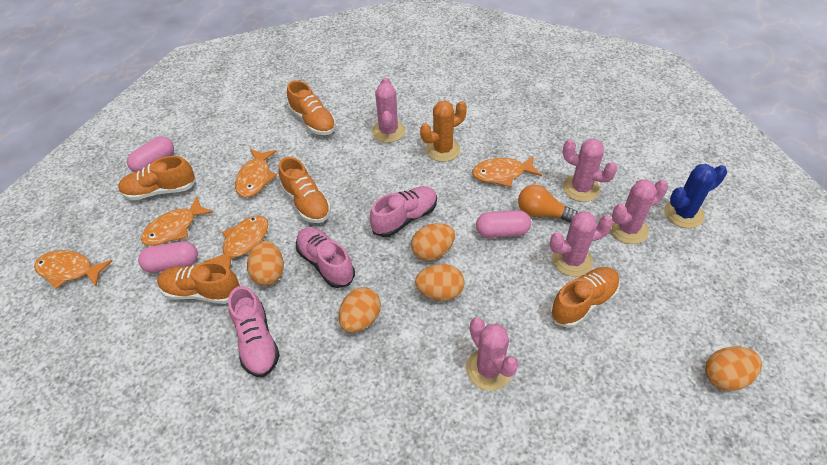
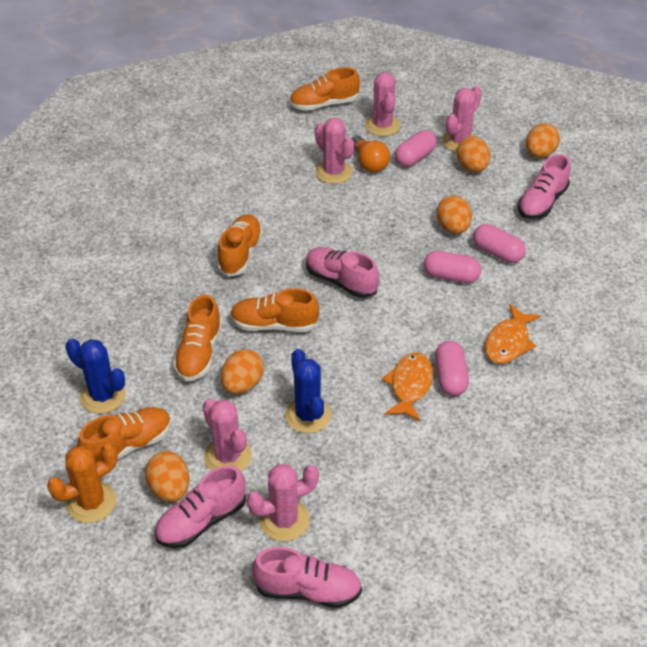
blue cactus: [664,164,727,228] = 1 -> [65,338,126,414] [285,349,331,433] = 2
orange fish: [34,250,112,289] [141,197,214,246] [204,215,268,269] [235,149,277,198] [472,155,542,187] = 5 -> [382,352,433,422] [485,304,541,364] = 2
pink capsule: [127,136,174,172] [138,241,198,273] [476,210,531,238] = 3 -> [395,130,437,167] [424,251,481,283] [435,341,469,396] [473,224,526,263] = 4
pink shoe: [228,286,280,377] [296,227,355,288] [370,186,437,237] = 3 -> [155,465,246,548] [252,547,362,608] [306,247,379,298] [518,154,571,219] = 4

